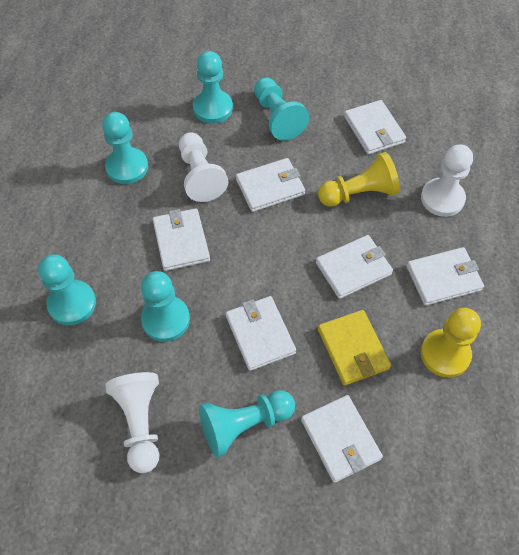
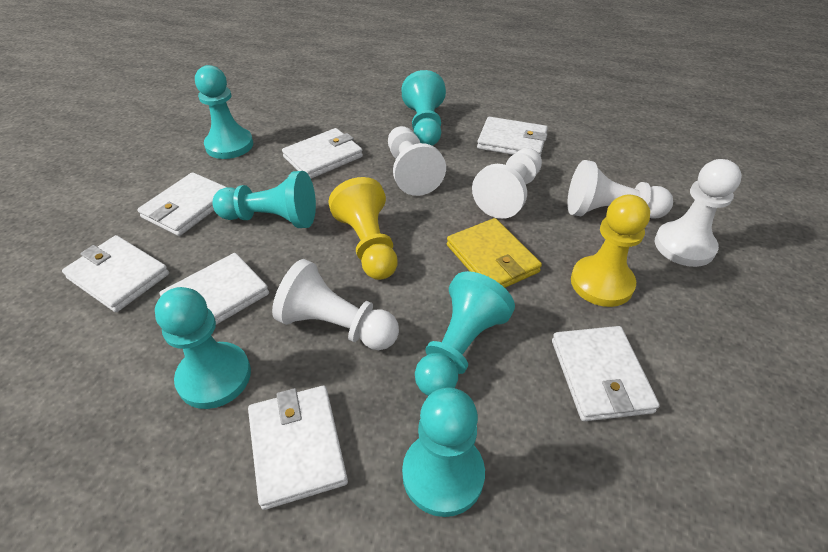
white pawn: [105,372,160,473] [179,133,228,202] [421,144,473,217] = 3 -> [272,259,399,350] [388,126,446,196] [472,148,542,219] [567,160,673,219] [655,159,742,267] = 5

